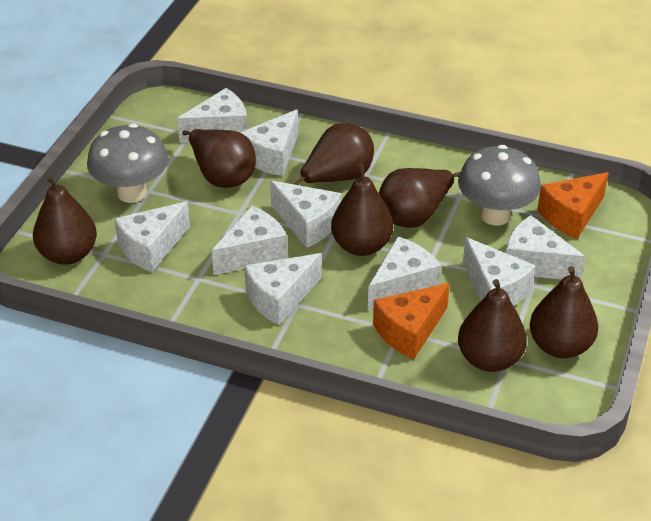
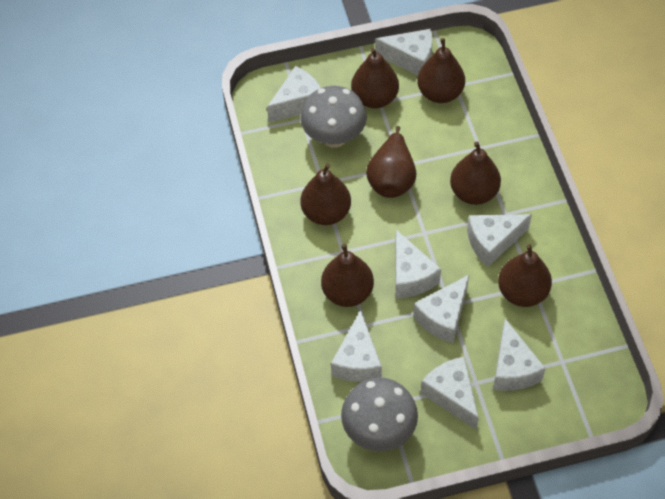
orange cheese: [373,283,450,359] [537,172,609,239] = 2 -> none = 0
white cheese: [114,202,190,272] [177,88,247,143] [212,205,287,275] [240,109,298,176] [244,253,321,325] [270,181,341,248] [368,236,441,311] [463,237,536,306] [506,215,585,280] = 9 -> [267,66,321,123] [331,310,382,382] [375,29,432,75] [395,230,441,298] [413,275,469,343] [421,357,479,429] [467,214,532,267] [493,319,546,391] = 8

